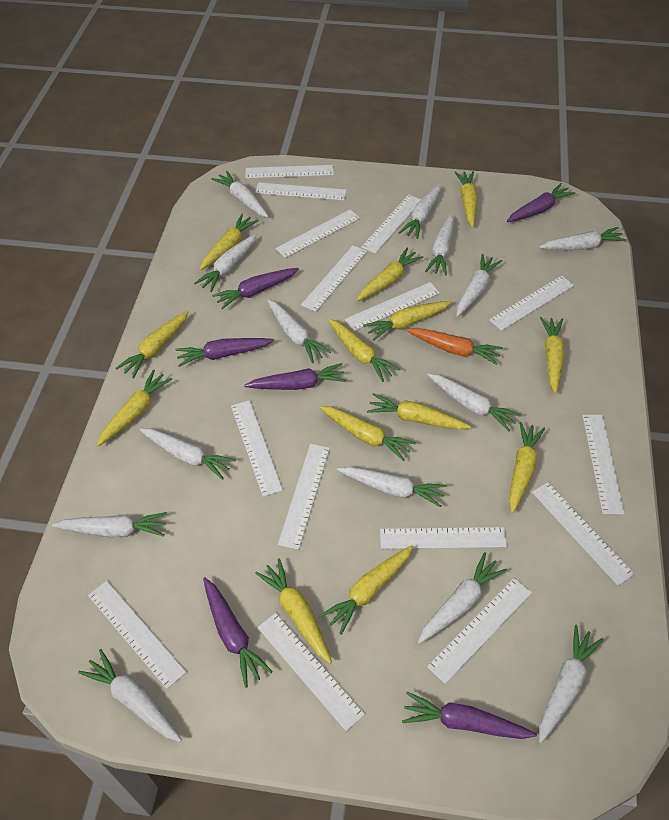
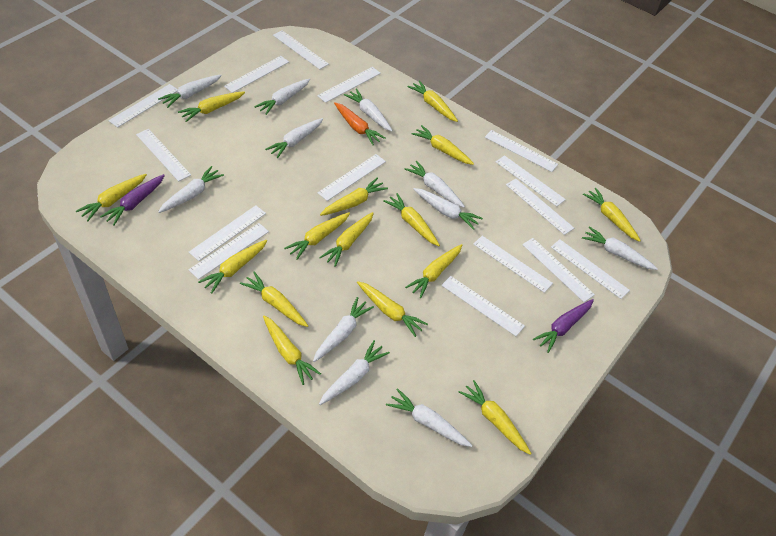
purple carrot: [175,338,274,367] [203,577,273,688] [212,268,299,309] [244,363,346,390] [402,692,537,739] [507,183,575,222] = 6 -> [100,174,165,226] [533,299,594,353] = 2
white carrot: [52,512,167,537] [78,649,182,742] [139,428,236,480] [194,234,256,292] [212,171,269,217] [267,299,331,363] [337,466,446,508] [399,184,440,239] [418,552,507,644] [425,214,454,275] [427,373,521,432] [456,254,502,317] [539,227,627,250] [539,625,604,743] = 14 -> [158,75,222,108] [158,166,224,213] [255,78,310,115] [265,118,323,158] [313,297,374,362] [319,340,390,405] [344,89,393,131] [386,388,472,447] [405,161,465,207] [413,188,483,230] [582,226,658,270] = 11
yellow carrot: [96,369,172,446] [116,311,188,378] [200,214,259,270] [255,558,332,664] [319,406,416,461] [320,545,413,635] [327,318,400,382] [356,247,424,301] [363,301,452,341] [367,393,471,430] [454,171,478,227] [509,422,545,514] [540,317,565,394] = 13 -> [76,174,147,221] [178,91,245,122] [198,240,267,294] [240,272,308,327] [263,316,321,385] [284,212,350,260] [319,212,374,267] [320,178,388,216] [357,281,428,337] [383,193,440,246] [405,244,462,298] [407,80,458,122] [412,125,474,165] [459,380,532,455] [583,188,641,242] = 15

